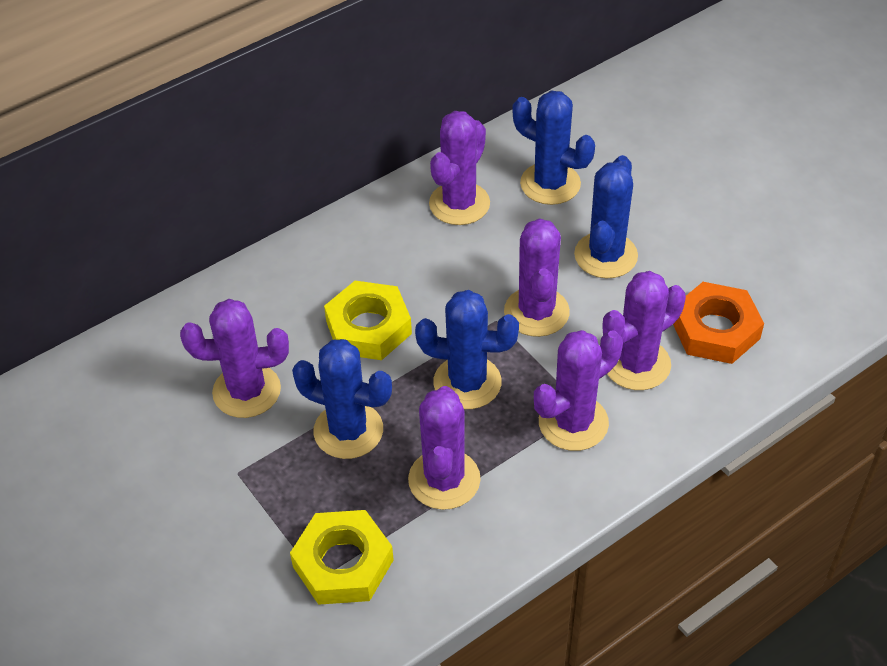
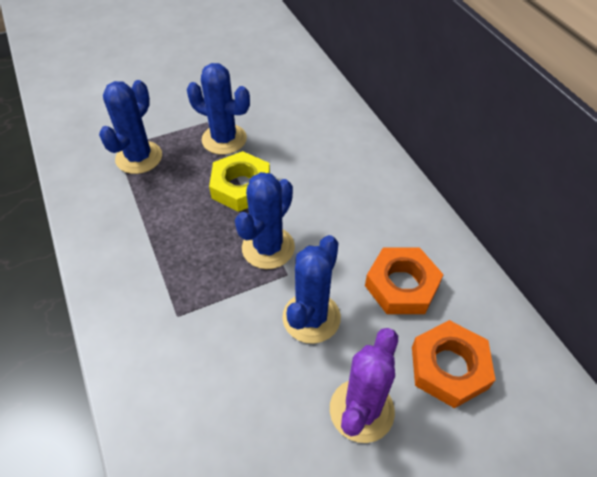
orange nut: [673,282,764,364] = 1 -> [365,248,444,314] [412,320,496,408] = 2
purple cactus: [180,299,289,418] [408,386,481,510] [429,111,490,225] [504,218,570,337] [534,330,623,451] [603,271,686,390] = 6 -> [330,328,398,443] = 1
yellow nut: [290,510,394,605] [324,281,412,360] = 2 -> [209,151,270,212] = 1

